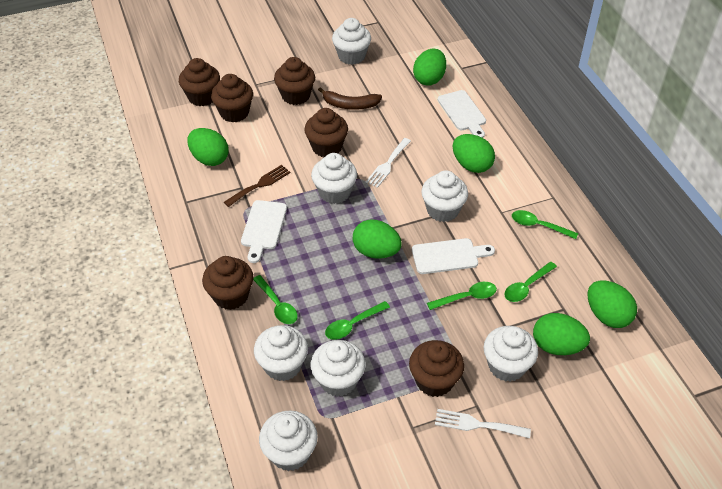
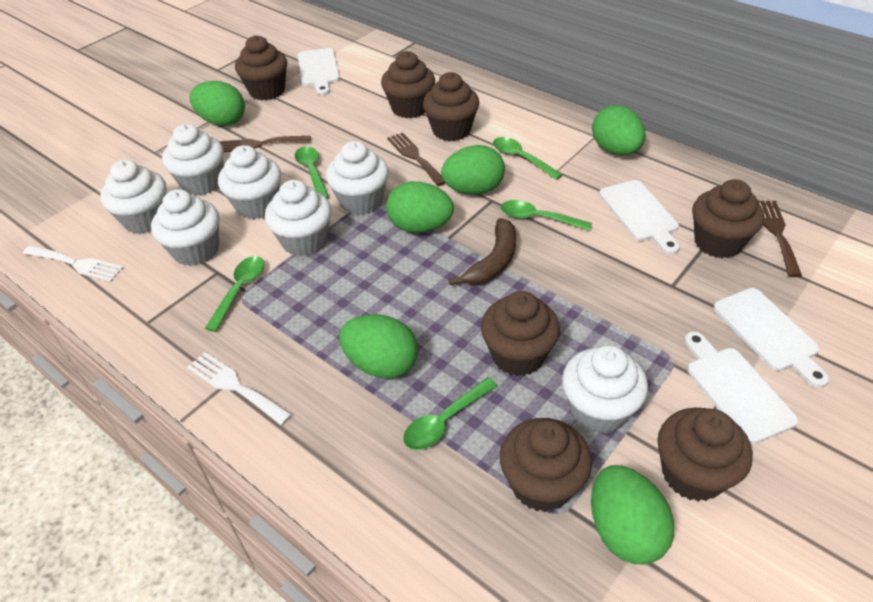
brown cupcake: [179,58,220,106] [202,256,254,310] [211,74,253,122] [274,57,315,105] [304,108,348,157] [409,340,464,397] = 6 -> [235,35,287,100] [381,51,435,118] [423,72,479,141] [481,291,560,376] [500,418,592,512] [657,408,753,501] [692,179,764,258] = 7
brown fork: [224,165,290,207] = 1 -> [219,136,311,152] [387,132,446,186] [758,201,802,277] = 3
white cutting board: [241,200,287,263] [412,238,495,274] [438,90,486,138] = 3 -> [298,48,340,95] [599,180,680,254] [684,332,798,444] [713,288,829,388] = 4

